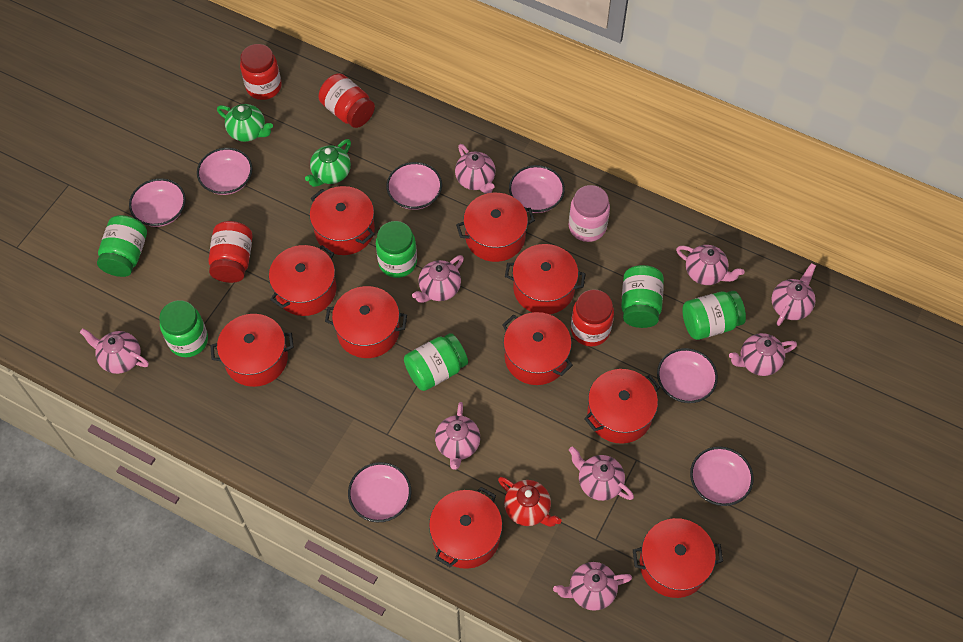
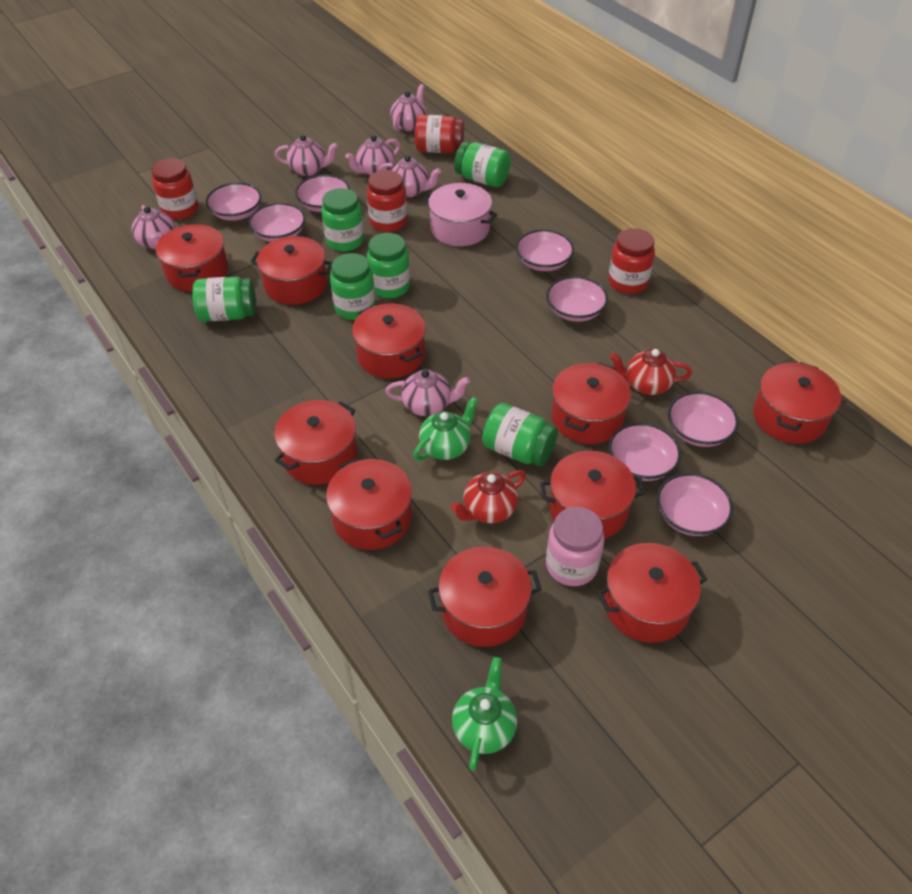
pink bowl: [129,178,186,227] [197,148,253,195] [348,462,411,522] [386,162,442,210] [509,165,565,213] [657,348,718,403] [690,447,754,506] = 7 -> [206,182,261,221] [249,203,306,242] [295,174,350,212] [516,229,574,271] [546,276,608,322] [608,423,681,481] [656,473,733,536] [668,391,739,447] = 8
pink pot: none = 0 -> [424,183,497,246] = 1
pink teapot: [80,328,149,374] [412,255,464,303] [435,402,480,470] [455,144,496,194] [553,562,632,611] [569,446,634,501] [676,245,745,285] [729,333,797,376] [771,263,816,326] = 9 -> [132,205,175,249] [275,135,338,176] [345,135,400,175] [379,155,441,197] [385,369,470,416] [390,84,427,131] = 6
red teapot: [498,477,561,527] = 1 -> [451,470,526,524] [610,349,692,395] = 2

